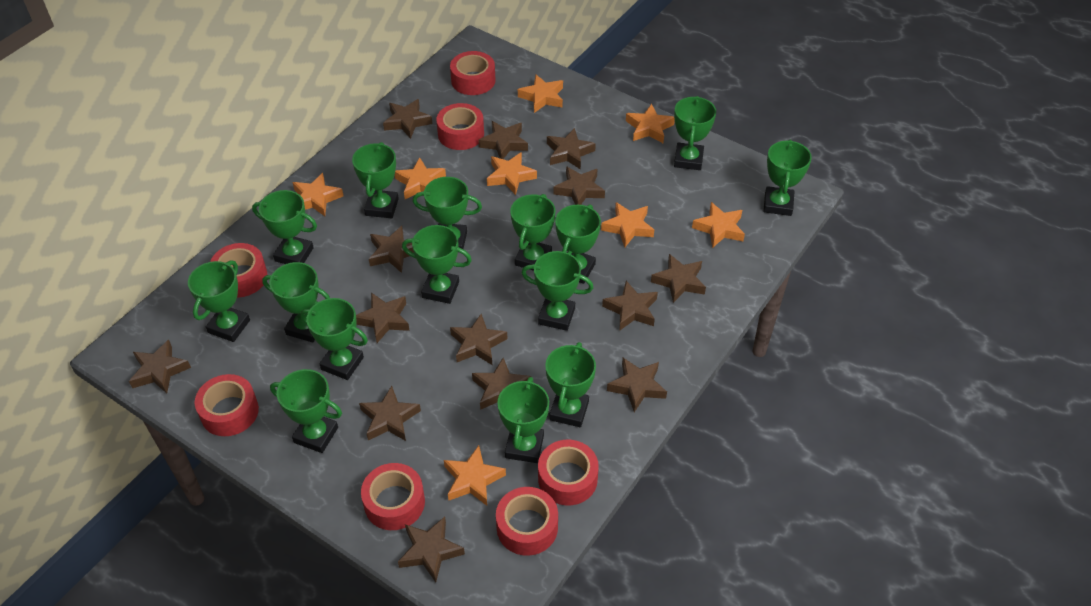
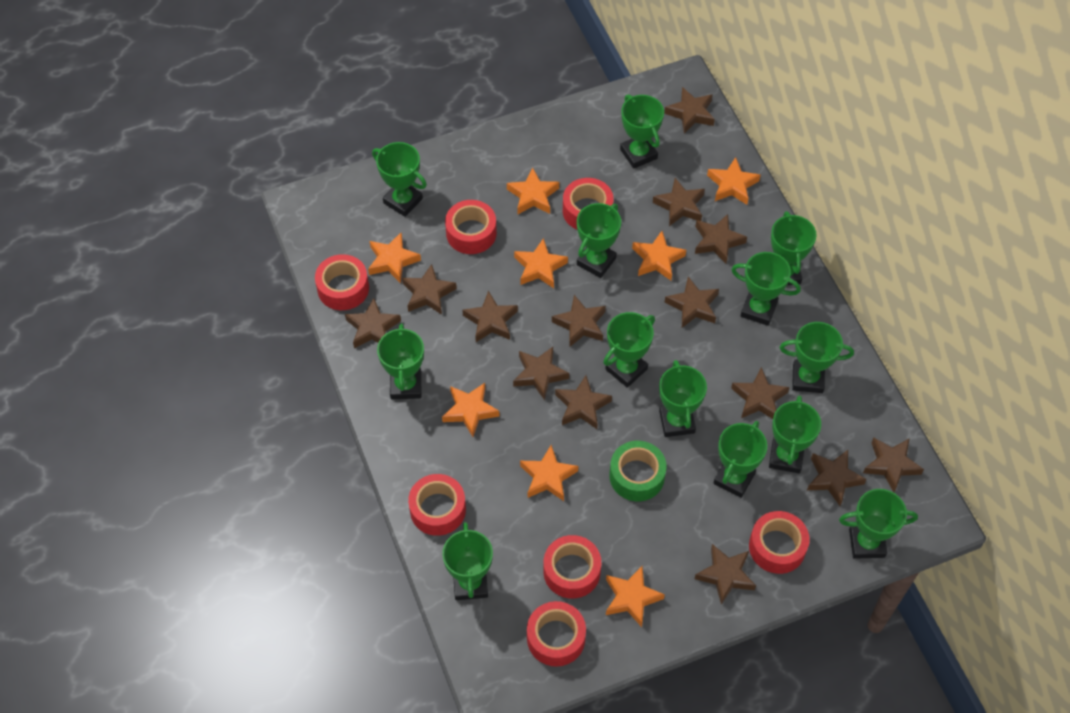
green tape: none = 0 -> [610,441,667,501] = 1
green trophy: [188,260,250,342] [252,190,317,264] [262,262,330,343] [270,369,342,453] [301,298,368,380] [352,142,399,218] [402,225,472,304] [412,177,482,249] [497,377,549,463] [510,194,555,271] [521,251,594,331] [545,342,596,427] [555,204,601,284] [674,96,716,170] [763,140,812,216] = 15 -> [372,142,427,217] [377,323,424,399] [442,522,493,600] [577,203,621,278] [603,312,655,388] [620,94,664,169] [659,360,707,437] [713,421,767,498] [731,252,801,326] [769,396,821,473] [771,211,817,285] [780,322,854,393] [839,489,918,559] = 13

